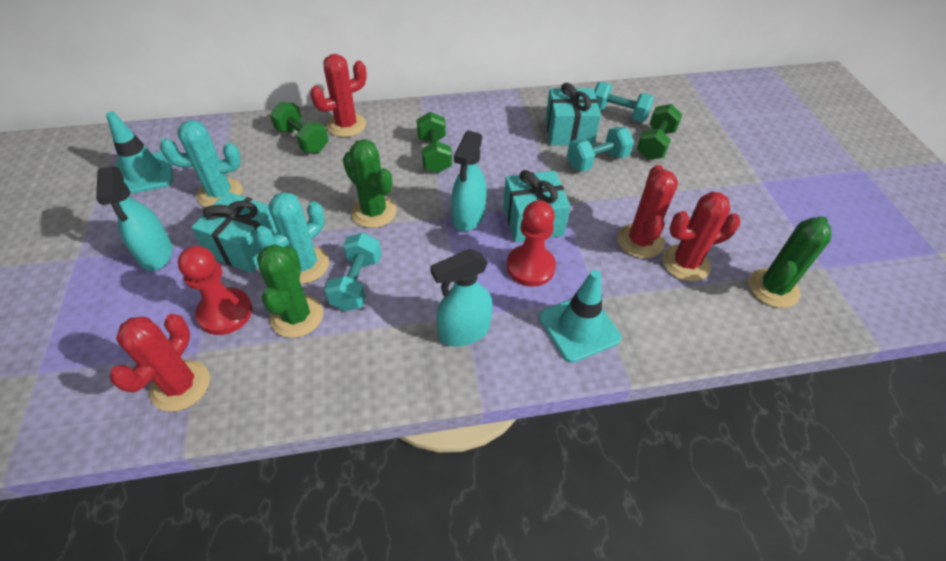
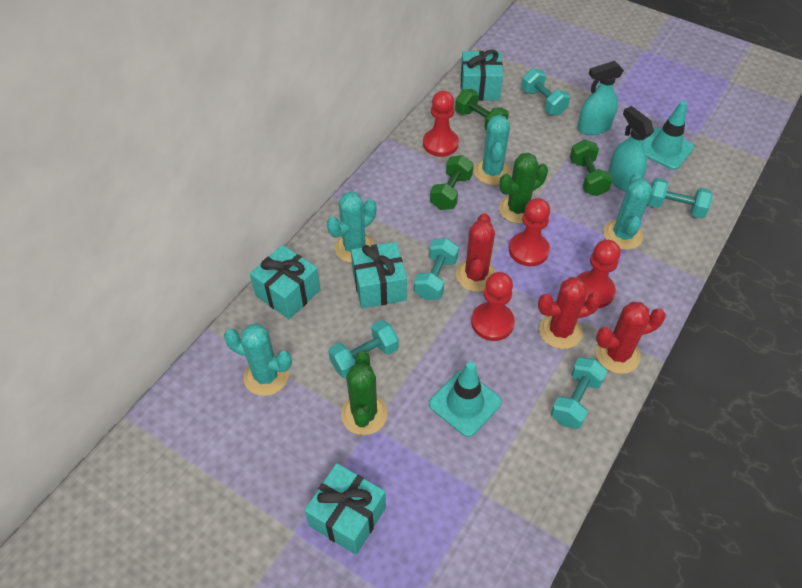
green cactus: [257,244,323,338] [343,139,396,228] [749,216,832,308] = 3 -> [341,351,388,435] [499,153,548,224] = 2
red cactus: [109,314,210,412] [310,54,367,137] [617,165,678,258] [662,191,741,281] = 4 -> [456,213,496,292] [538,277,602,349] [596,302,666,374] = 3
red pawn: [178,246,252,335] [507,200,556,287] = 2 -> [423,91,459,157] [471,272,515,341] [509,198,550,266] [576,240,620,308] = 4
turquoise cactus: [160,120,242,207] [254,192,329,284] = 2 -> [224,324,292,396] [327,191,376,263] [474,115,511,185] [603,173,652,250] = 4
turquoise dumbbell: [324,233,382,311] [567,127,634,172] [594,82,654,122] = 3 -> [328,320,399,378] [414,238,459,300] [521,68,570,116] [551,357,607,429] [648,178,713,218] = 5
turquoise gift: [191,191,277,273] [503,170,571,242] [546,83,601,146] = 3 -> [250,245,321,319] [304,463,386,555] [351,242,407,309] [461,50,503,101] = 4
turquoise spray bottle: [96,166,173,271] [430,249,493,347] [451,131,487,231] = 3 -> [578,61,624,135] [608,106,654,192] = 2

